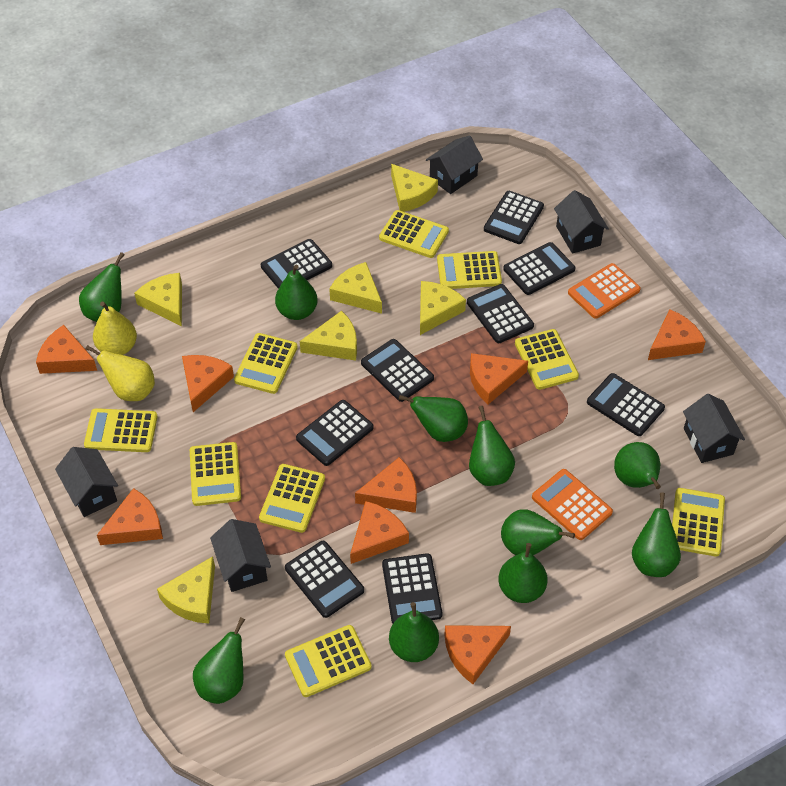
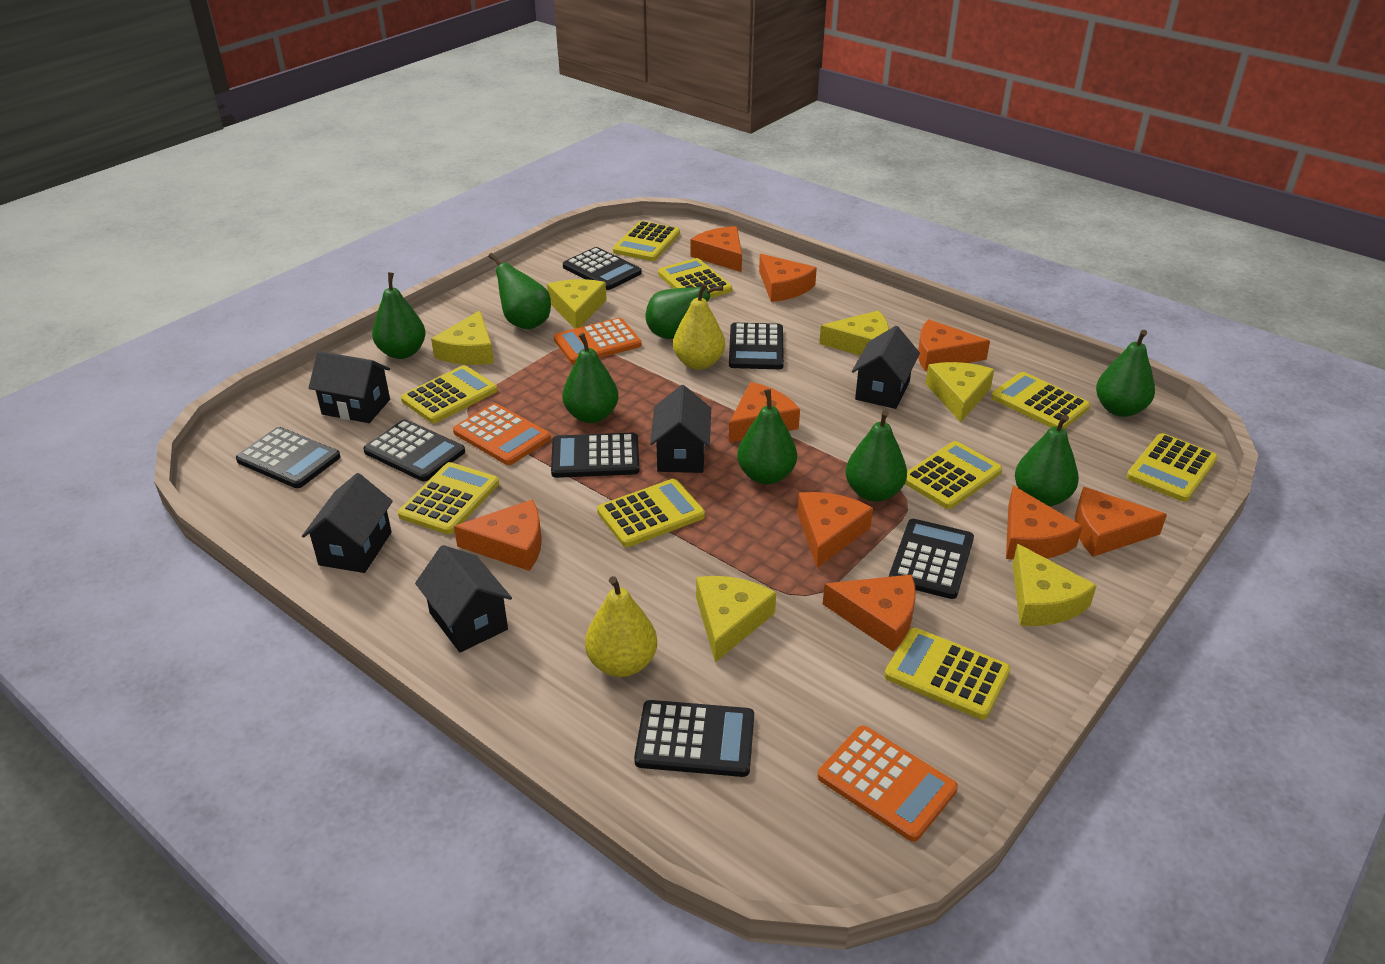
black calculator: [261,239,332,289] [285,541,364,618] [296,400,374,466] [361,339,434,402] [382,553,442,624] [467,284,534,343] [484,191,544,244] [503,242,575,295] [587,373,665,436] = 9 -> [236,427,341,488] [363,419,465,481] [551,433,639,478] [563,247,642,290] [634,700,754,777] [729,323,784,369] [889,519,974,599] = 7
green pear: [79,252,125,322] [193,617,245,704] [275,265,318,320] [389,602,439,662] [399,395,468,442] [469,406,515,486] [498,543,547,603] [501,509,575,555] [614,442,661,489] [632,493,681,577] = 10 -> [372,272,426,359] [488,253,551,329] [562,333,619,423] [646,285,723,339] [737,389,797,484] [845,410,907,502] [1015,414,1079,506] [1096,330,1155,417] = 8
orange calculator: [532,469,613,540] [568,263,641,319] = 2 -> [453,403,551,465] [554,318,641,364] [818,725,958,842] = 3
orange cheese: [36,325,97,374] [97,488,163,545] [182,355,234,412] [350,501,409,564] [355,457,417,513] [444,625,511,684] [470,353,528,404] [648,309,706,360] = 8 -> [454,499,542,571] [690,226,742,272] [729,382,800,442] [759,254,817,302] [797,492,873,568] [823,575,916,651] [918,319,990,371] [1006,486,1082,560] [1075,487,1167,557] = 9

